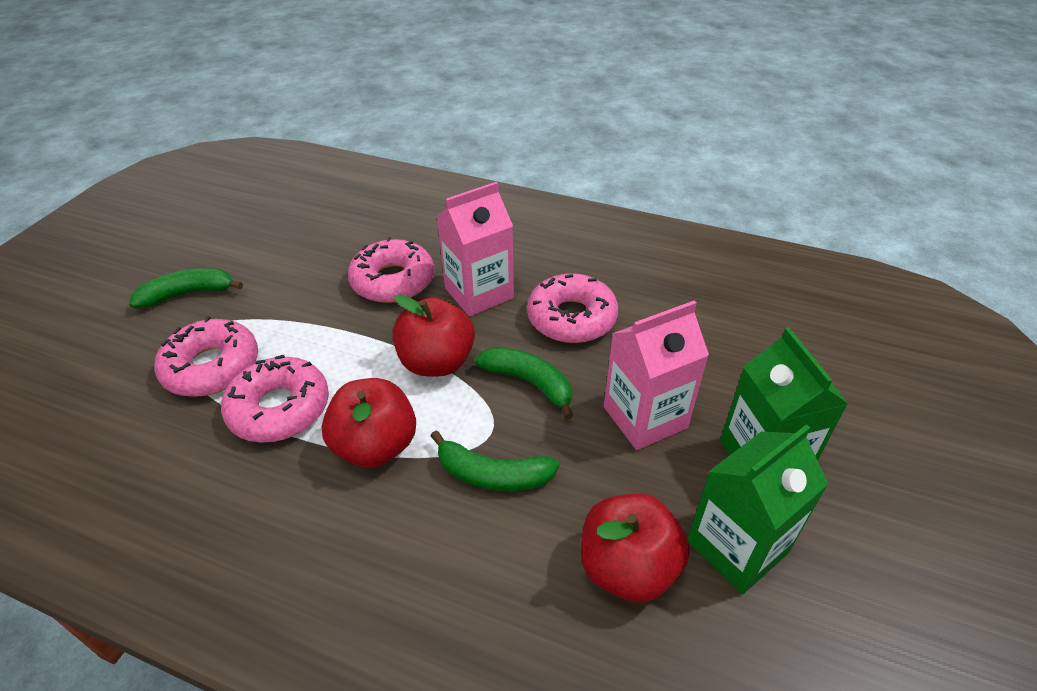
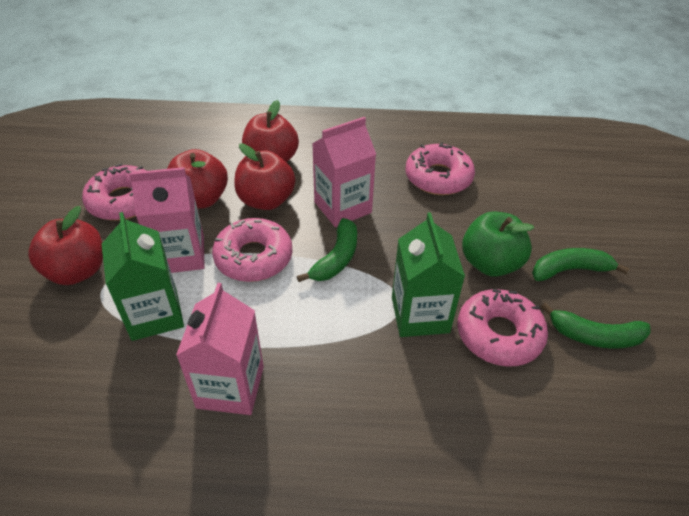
green apple: none = 0 -> [462,211,535,277] = 1
pink carton: [437,182,514,317] [604,301,709,450] = 2 -> [129,167,205,273] [176,283,264,415] [312,117,376,227] = 3
red apple: [321,378,416,468] [393,294,475,377] [581,493,689,603] = 3 -> [28,206,103,285] [167,149,228,209] [234,143,295,210] [242,100,299,162] = 4

